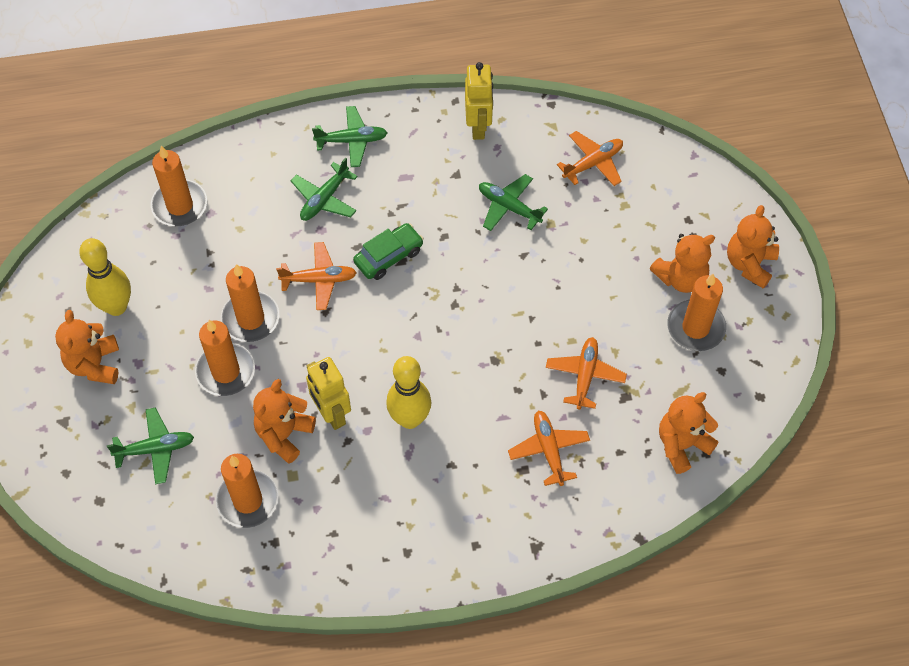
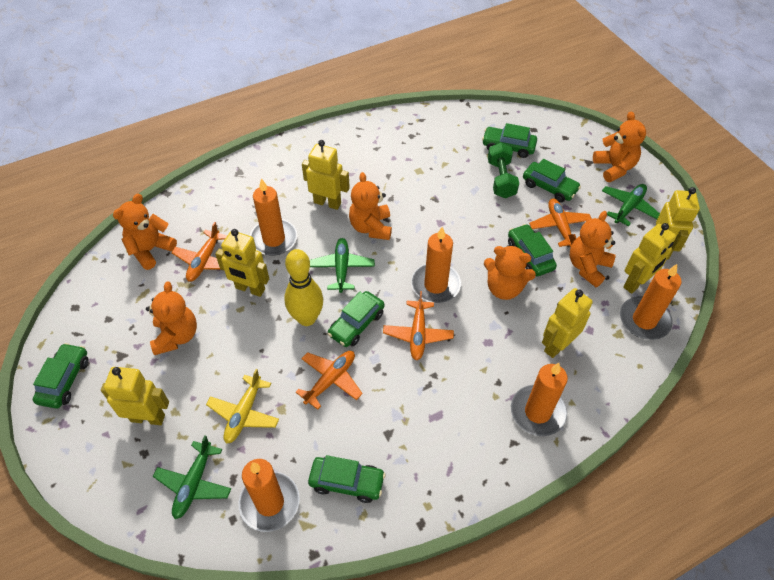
green car: [353,223,424,280] = 1 -> [33,343,89,408] [308,455,386,503] [328,291,385,347] [482,123,537,158] [508,224,557,276] [523,159,581,202] = 6
green dumbbell: none = 0 -> [488,142,519,198] = 1
green plane: [107,407,194,484] [291,157,358,221] [312,106,387,167] [479,174,548,231] = 4 -> [153,436,231,519] [310,238,375,293] [602,184,660,226] = 3
orange teddy bear: [55,310,119,384] [253,379,316,464] [650,233,715,293] [659,392,719,474] [727,205,779,289] = 5 -> [113,194,177,270] [146,282,197,355] [349,172,392,240] [484,245,536,300] [570,211,616,287] [593,111,646,182] = 6
yellow bowling pin: [79,238,131,316] [386,356,431,429] = 2 -> [284,249,323,326] = 1
yellow plane: none = 0 -> [206,369,279,444] = 1
yellow robot: [306,357,351,430] [465,62,493,140] = 2 -> [101,367,169,425] [215,229,269,297] [302,140,350,210] [542,288,593,358] [623,223,676,294] [656,187,700,260] = 6

